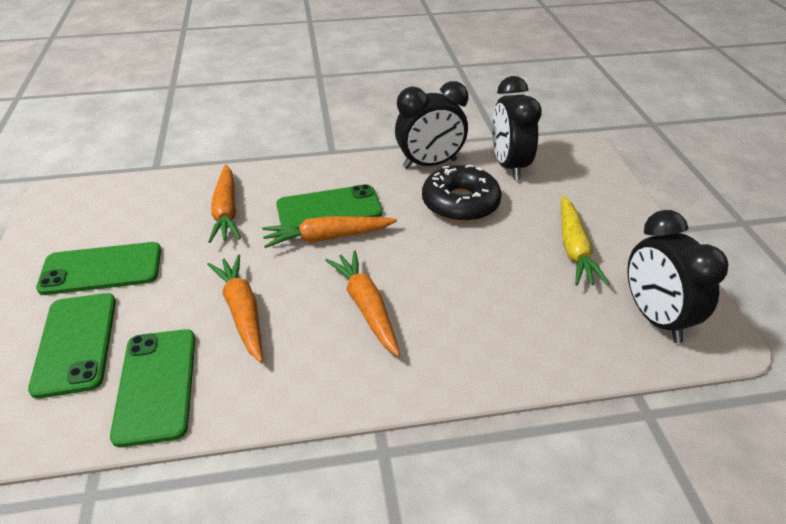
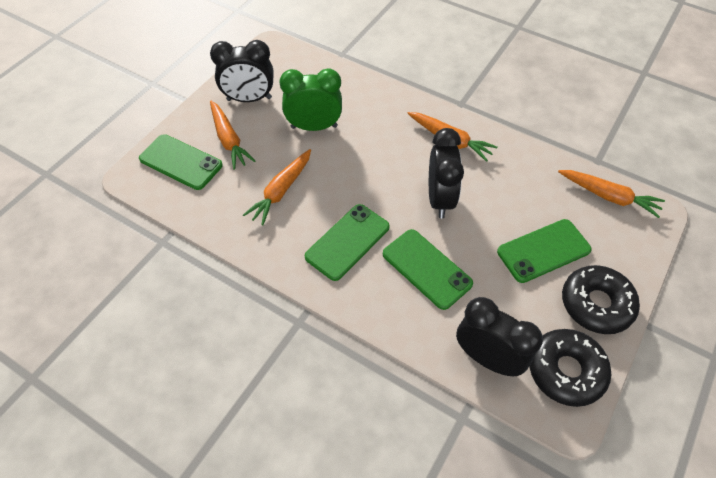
black donut: [422,165,502,222] = 1 -> [529,329,611,407] [562,265,640,334] = 2
green clock: none = 0 -> [279,68,342,131] = 1
yellow carrot: [561,196,610,285] = 1 -> none = 0

